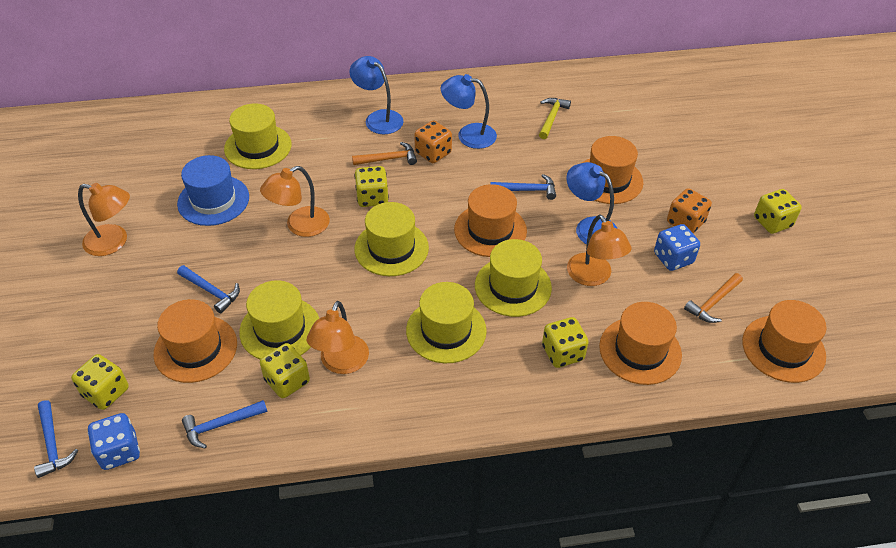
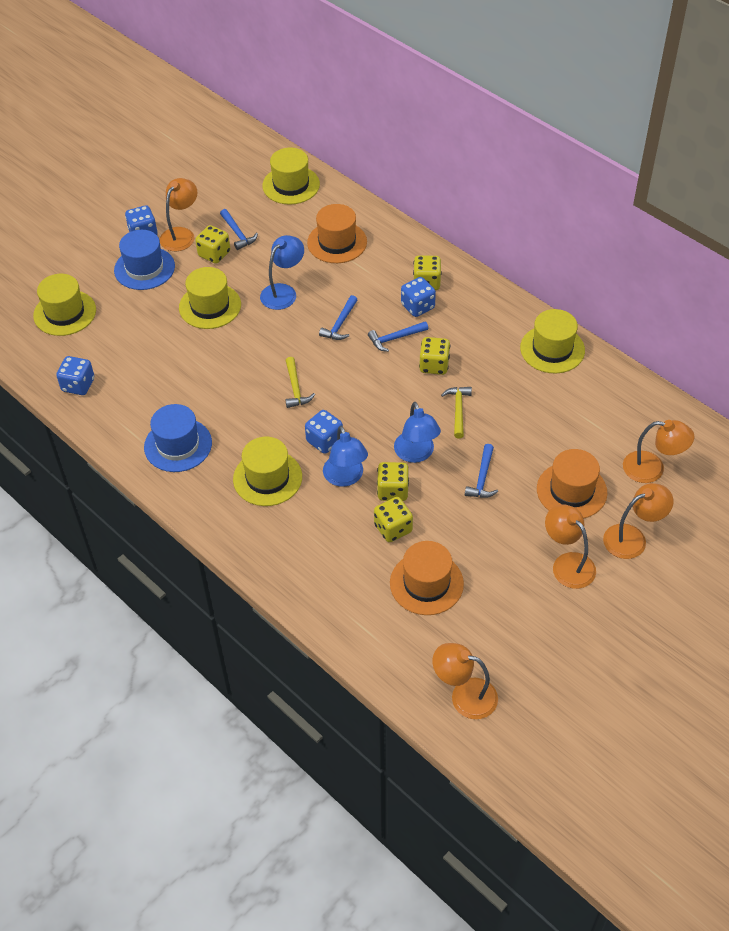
blue dice: [88,413,140,470] [654,224,700,271] = 2 -> [56,356,94,395] [125,205,158,235] [305,410,343,454] [401,277,436,317] = 4
blue hat: [177,155,249,226] = 1 -> [114,230,175,290] [144,404,212,472] = 2
orange dice: [414,120,452,163] [667,188,712,233] = 2 -> none = 0
orange hammer: [352,142,417,165] [684,273,743,323] = 2 -> none = 0
orange hat: [154,299,237,383] [454,184,527,257] [582,136,643,204] [599,302,682,385] [742,300,826,383] = 5 -> [307,204,367,263] [390,541,464,615] [537,449,607,518] = 3
orange lamp: [78,183,130,256] [260,166,330,237] [307,301,369,374] [567,215,632,286] = 4 -> [160,178,198,251] [432,643,498,719] [545,504,596,589] [603,483,674,559] [623,420,694,483] = 5
yellow hammer: [539,98,571,139] = 1 -> [285,357,315,408] [441,387,472,438] = 2

